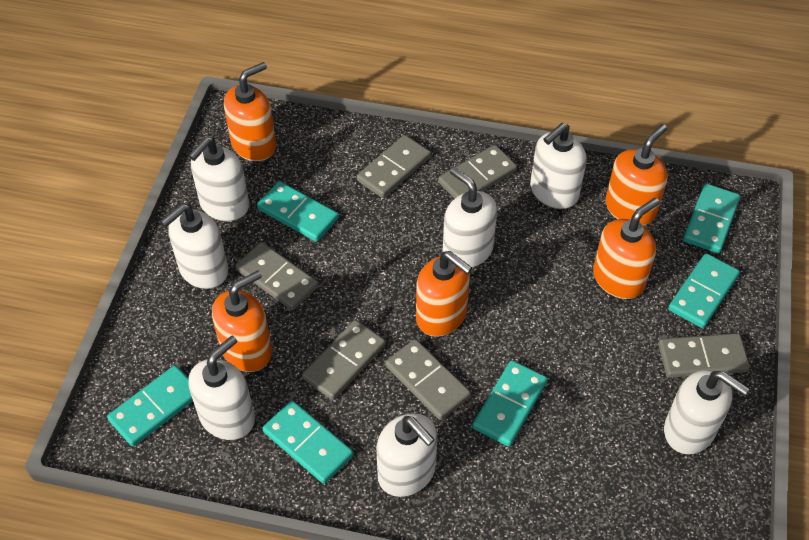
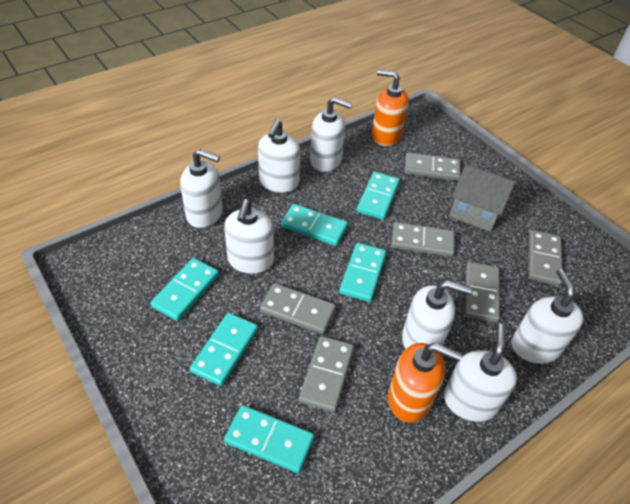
grey house: none = 0 -> [449,164,515,232] = 1
orange soap dispenser: [212,270,272,372] [224,62,276,161] [416,251,472,336] [593,198,660,299] [605,124,668,226] = 5 -> [372,70,409,146] [388,343,462,423] = 2

